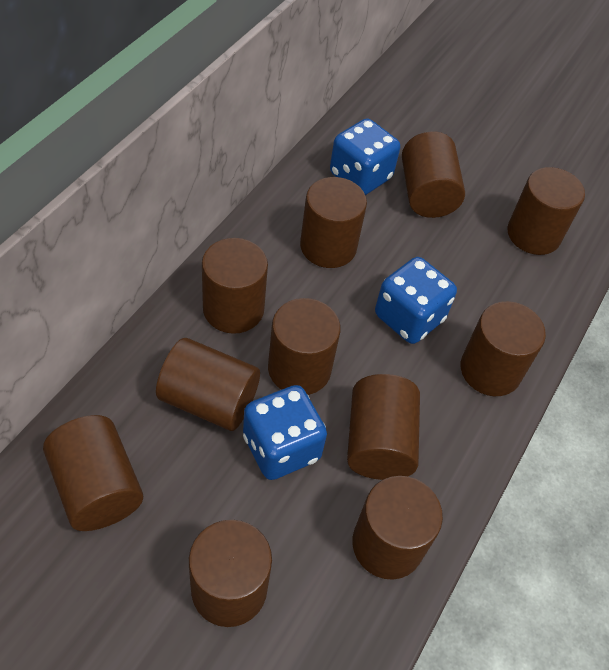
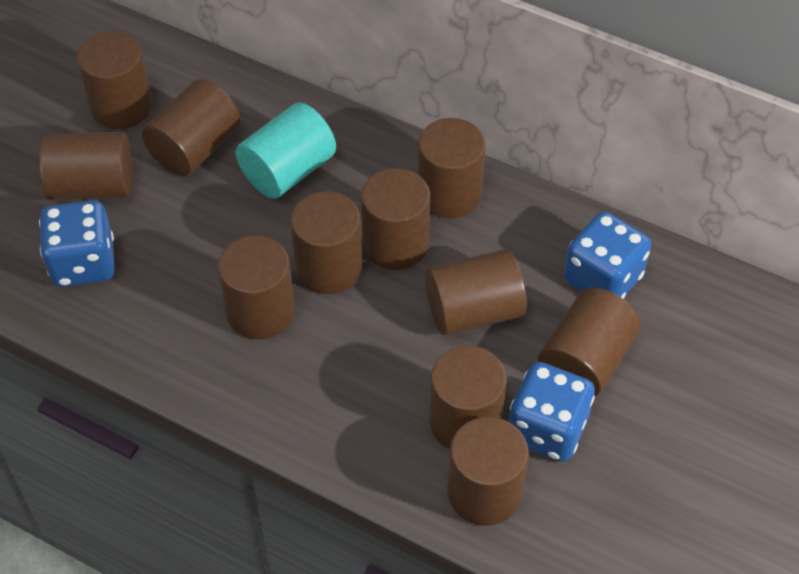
turquoise cylinder: none = 0 -> [236,103,336,199] = 1

